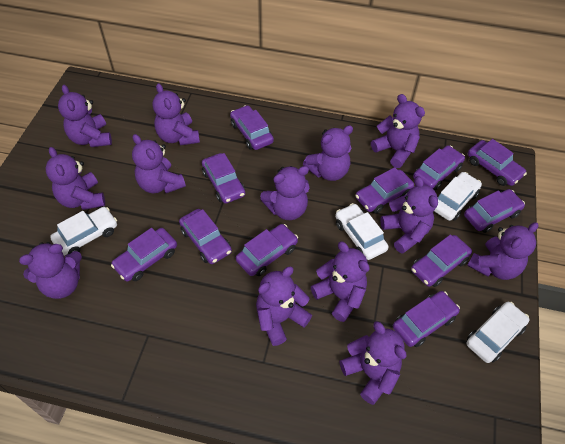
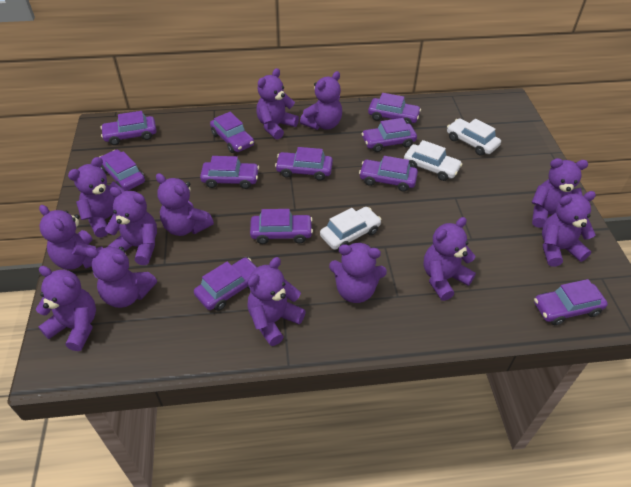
white car: [50,207,117,256] [335,203,388,260] [434,172,482,221] [466,302,530,363] = 4 -> [320,207,381,250] [404,140,462,181] [447,118,501,156] = 3

